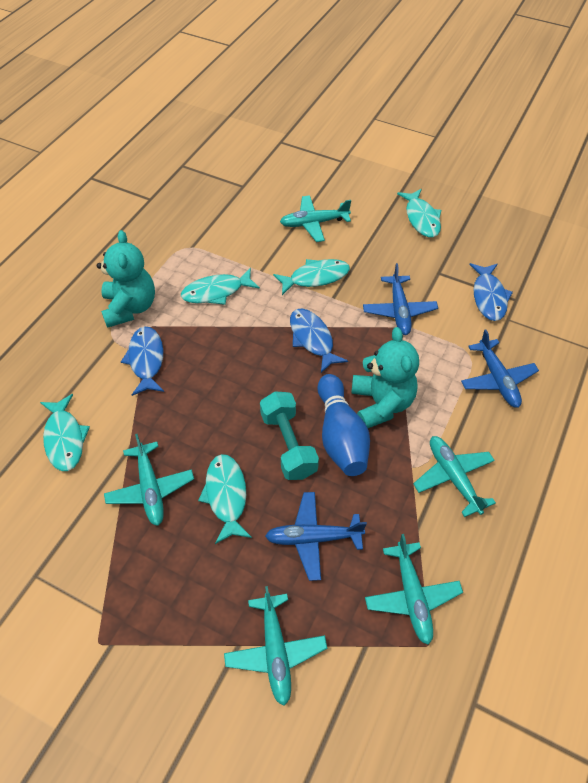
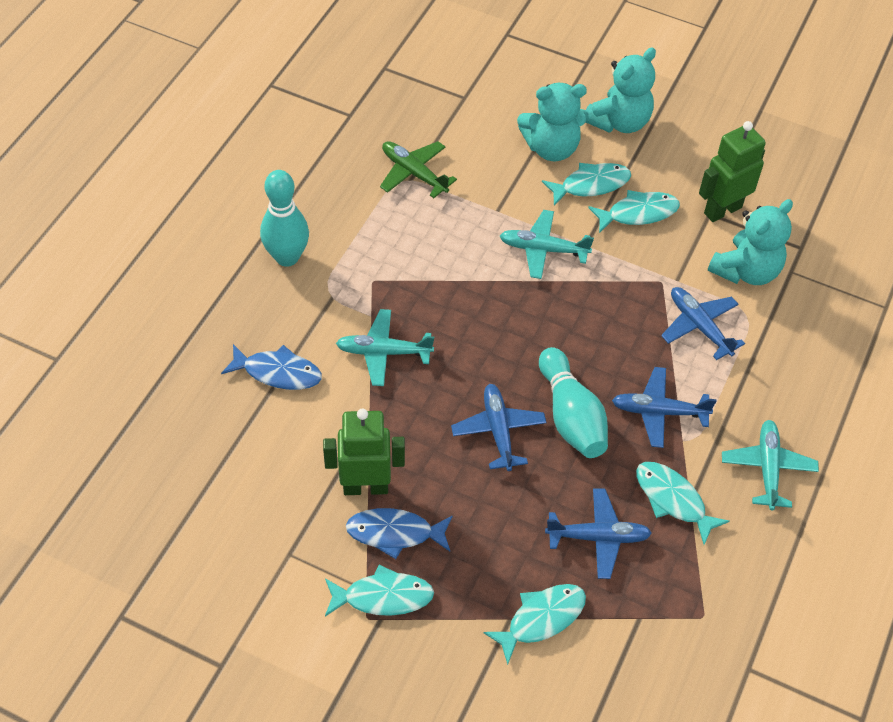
blue bowling pin: [317,374,370,476] = 1 -> none = 0
blue fish: [121,326,164,396] [290,308,348,373] [469,263,513,321] = 3 -> [221,344,322,390] [346,508,453,559] = 2
blue plane: [265,492,367,581] [363,263,438,335] [461,330,539,408] = 3 -> [451,384,547,471] [545,488,652,579] [612,367,717,448] [661,287,745,360] = 4
green plane: none = 0 -> [380,141,457,198] = 1
green robot: none = 0 -> [323,408,405,495] [699,121,766,222] = 2
turquoise bowling pin: none = 0 -> [260,170,309,267] [539,347,608,458] = 2
turquoise dumbbell: [260,391,319,480] = 1 -> none = 0
turquoise plane: [104,434,194,526] [224,586,327,706] [280,195,351,242] [365,534,463,645] [413,436,496,517] = 5 -> [336,309,434,386] [500,210,594,279] [722,420,819,510] = 3
turquoise teddy bear: [97,230,155,328] [351,327,419,428] = 2 -> [517,83,588,161] [586,47,656,133] [708,199,793,285] = 3

